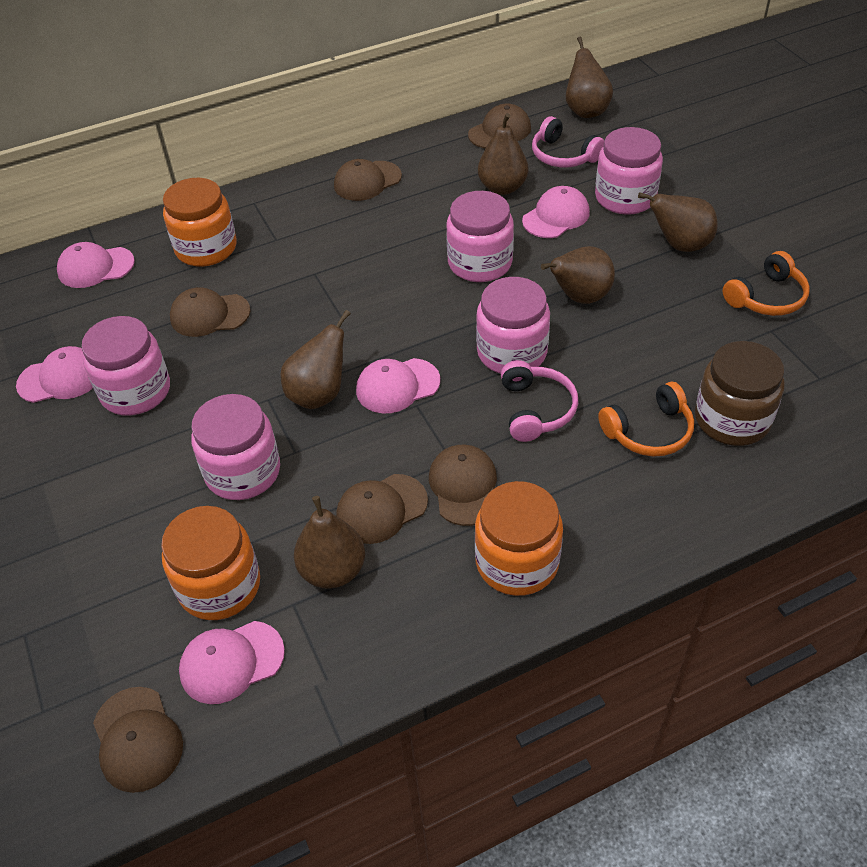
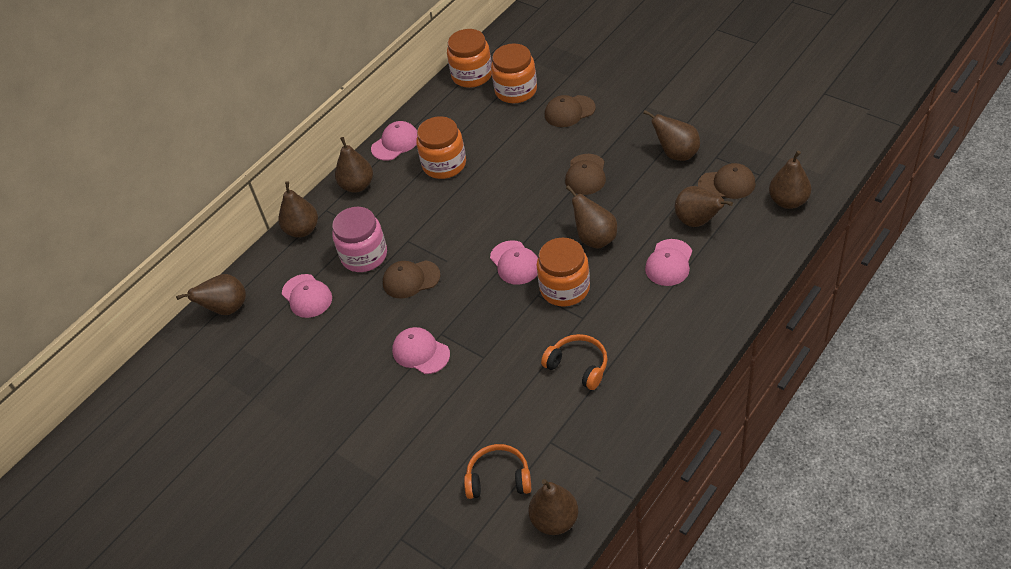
brown cap: [93,687,183,793] [170,287,250,337] [334,159,402,201] [336,474,428,544] [429,445,497,526] [468,103,531,149] = 6 -> [383,261,440,299] [545,95,596,127] [565,154,606,195] [698,163,756,199] = 4
brown jar: [695,341,785,446] = 1 -> none = 0
brown pear: [280,310,351,409] [294,496,365,589] [478,113,529,195] [541,246,615,304] [566,37,613,118] [638,192,718,252] = 6 -> [176,274,246,315] [279,181,318,238] [335,137,373,193] [529,479,578,535] [566,185,617,249] [643,110,700,161] [675,186,733,227] [769,151,811,209] = 8
orange jar: [161,506,260,620] [163,178,236,267] [475,481,563,596] = 3 -> [416,116,466,179] [447,29,492,88] [491,43,537,103] [536,238,590,307] = 4
pink headphones: [501,360,578,442] [532,116,604,167] = 2 -> none = 0
pink jar: [82,316,170,415] [191,394,280,500] [447,191,514,282] [476,277,550,374] [595,127,663,215] = 5 -> [332,207,387,272] = 1

